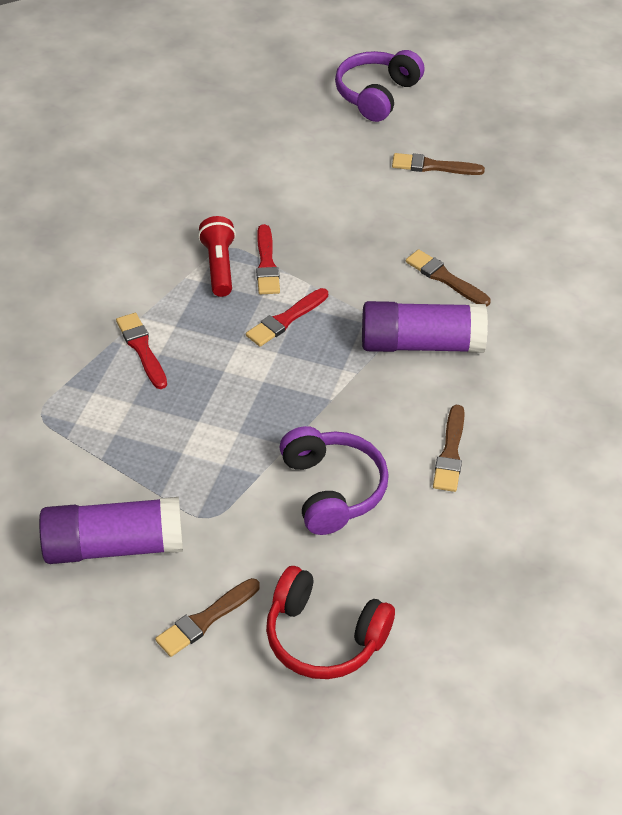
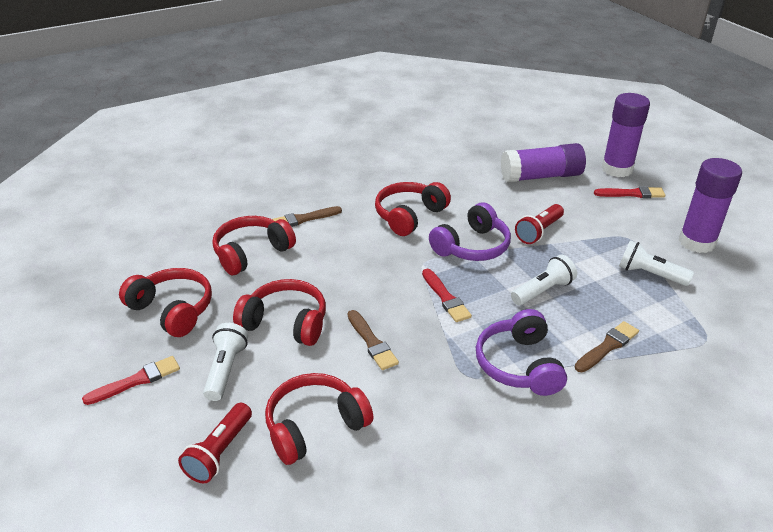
brown brush: [155,578,260,657] [392,153,485,175] [406,249,491,306] [433,405,465,492] = 4 -> [272,206,342,227] [348,310,399,370] [575,321,639,372] = 3
purple glue stick: [39,497,183,564] [362,301,488,353] = 2 -> [501,143,586,183] [601,93,650,177] [679,158,742,253] = 3
red flashlight: [198,216,236,297] = 1 -> [178,403,252,483] [515,204,564,244] = 2
red headphones: [266,566,395,679] = 1 -> [119,268,212,337] [212,216,296,275] [233,279,326,346] [265,373,374,465] [375,182,451,236] = 5
white flashlight: none = 0 -> [203,323,248,401] [511,255,577,306] [619,240,694,286] = 3

